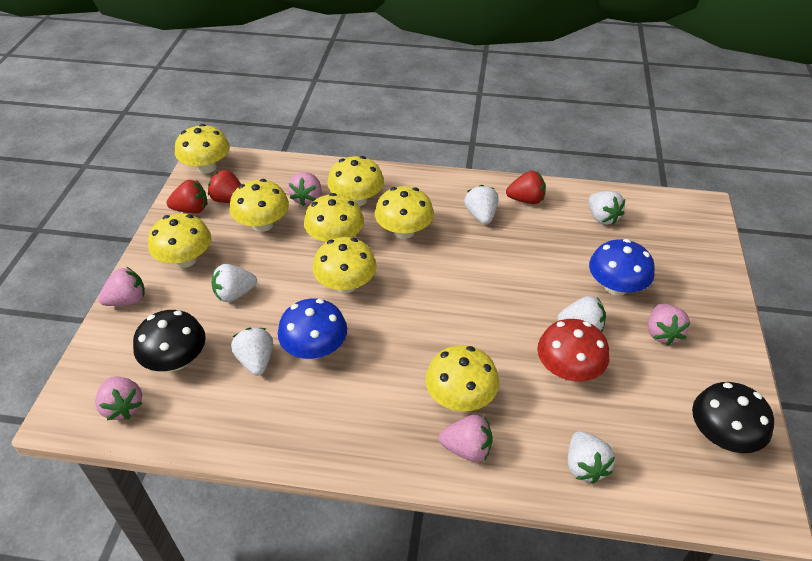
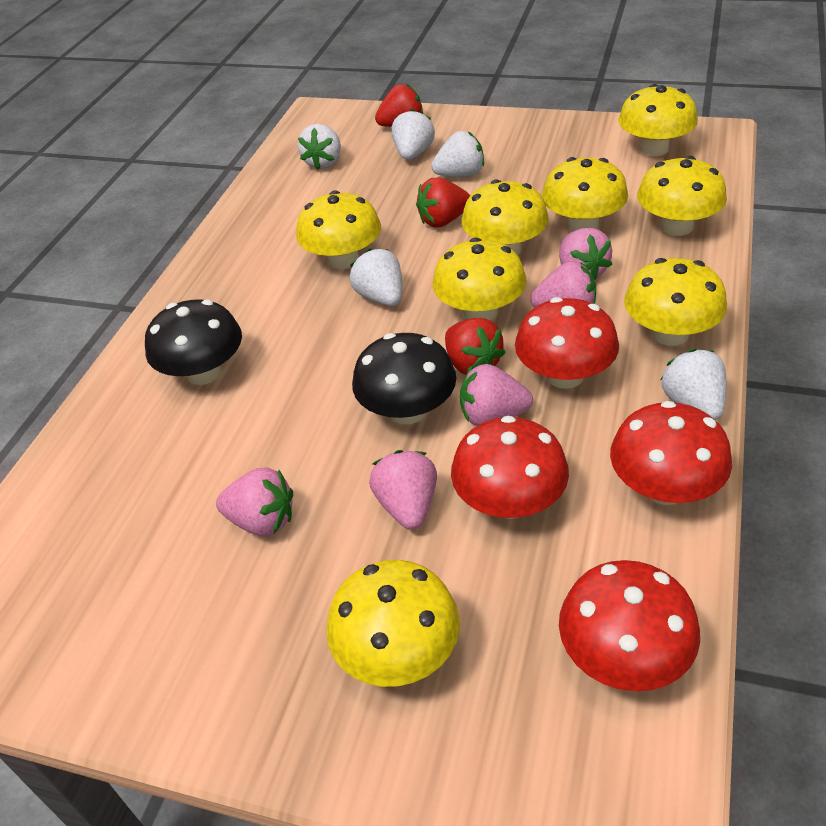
blue mushroom: [278,298,347,359] [589,239,655,296] = 2 -> none = 0
red mushroom: [537,319,610,382] = 1 -> [451,415,569,519] [515,297,619,389] [559,560,700,691] [610,401,732,505] = 4
white strawberry: [211,264,257,302] [231,328,273,376] [464,185,498,225] [557,296,606,332] [568,431,615,483] [588,191,625,225] = 6 -> [298,124,341,170] [350,248,402,306] [392,109,435,160] [431,131,484,177] [661,349,726,420] = 5

